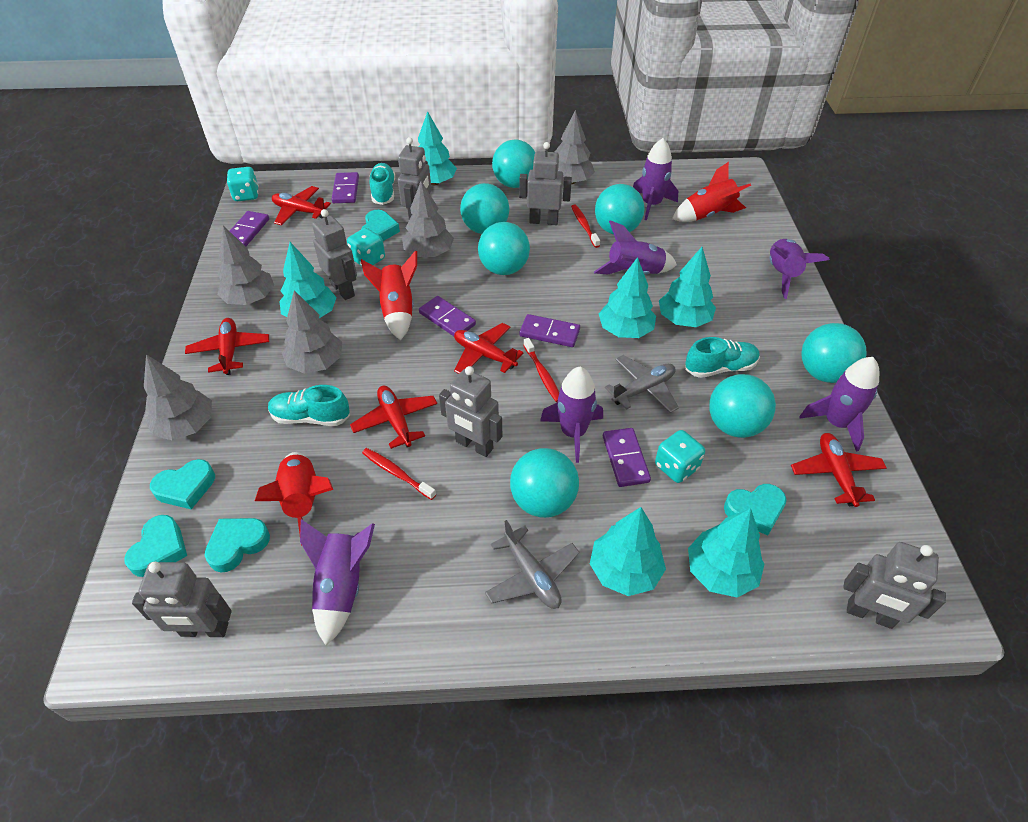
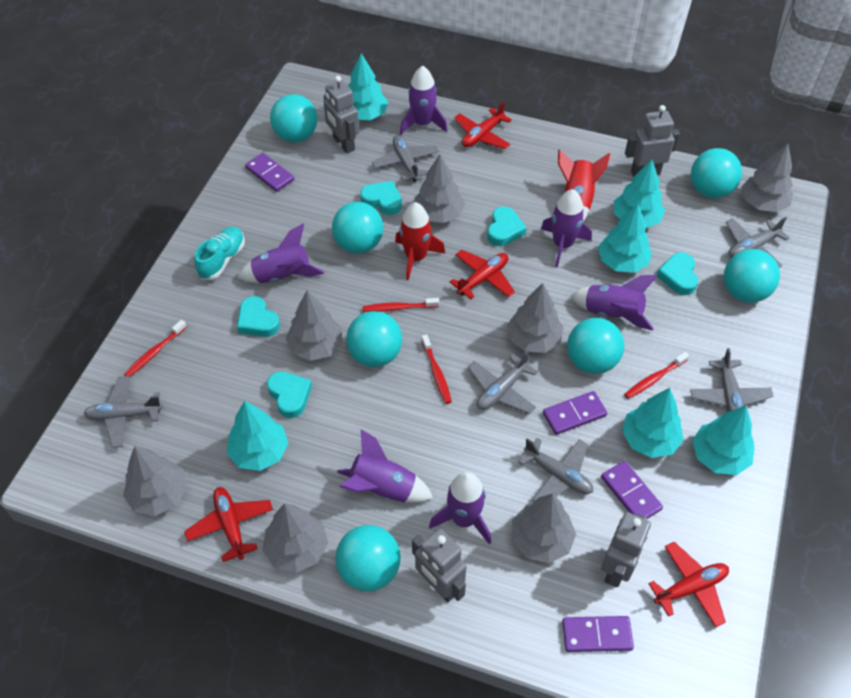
grey plane: [485,520,579,609] [605,355,679,413] = 2 -> [83,376,163,448] [372,135,439,182] [468,351,538,414] [518,438,593,502] [690,348,773,412] [726,217,790,268] = 6
grey robot: [132,562,232,637] [312,209,357,300] [398,137,432,219] [439,366,502,457] [519,142,572,225] [843,542,946,629] = 6 -> [323,76,359,153] [412,529,467,603] [601,512,651,587] [625,105,680,177] = 4
grey tree: [144,354,212,440] [217,226,274,305] [282,290,342,374] [402,181,454,257] [555,110,595,184] = 5 -> [123,446,187,516] [262,503,328,573] [286,290,342,361] [414,154,465,223] [507,283,564,353] [512,494,576,563] [741,143,793,212] = 7
purple domino: [230,211,269,246] [331,172,359,203] [419,296,476,336] [519,314,580,347] [603,428,651,487] = 5 -> [245,153,294,192] [543,391,607,435] [562,616,634,652] [601,461,663,519] = 4
red plane: [185,318,269,375] [272,186,331,225] [350,386,437,449] [454,323,524,374] [791,433,886,507] = 5 -> [184,487,273,562] [450,250,515,299] [454,101,512,149] [648,542,729,628] = 4
red rocket: [255,452,333,546] [361,250,417,340] [672,162,751,222] = 3 -> [395,202,445,280] [558,149,610,222] = 2
red toothbrush: [362,448,436,500] [523,338,559,402] [571,204,600,248] = 3 -> [124,320,187,377] [363,298,439,312] [421,334,452,404] [624,352,689,399] = 4
turquoise dice: [227,167,259,201] [347,228,385,266] [655,430,705,483] = 3 -> none = 0
turquoise shoe: [268,385,350,426] [370,163,395,205] [685,337,760,378] = 3 -> [194,227,245,280] = 1

